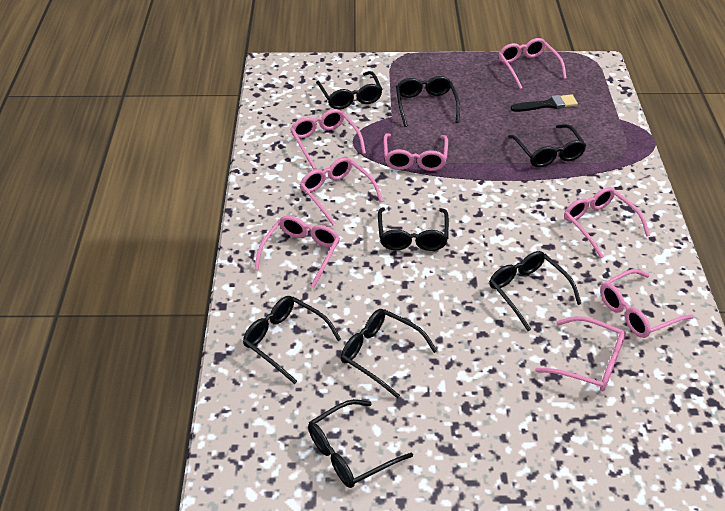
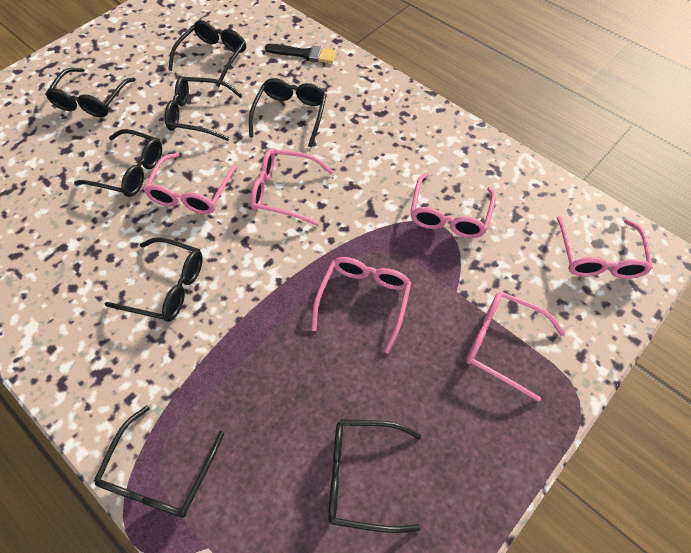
pink glasses: [254,216,340,288] [290,109,366,170] [300,157,383,225] [384,133,448,171] [498,38,567,89] [535,316,626,391] [564,187,650,258] [600,269,694,338] = 8 -> [144,153,238,214] [250,149,333,226] [311,257,411,353] [410,173,496,238] [466,291,565,402] [556,216,653,279] = 6

